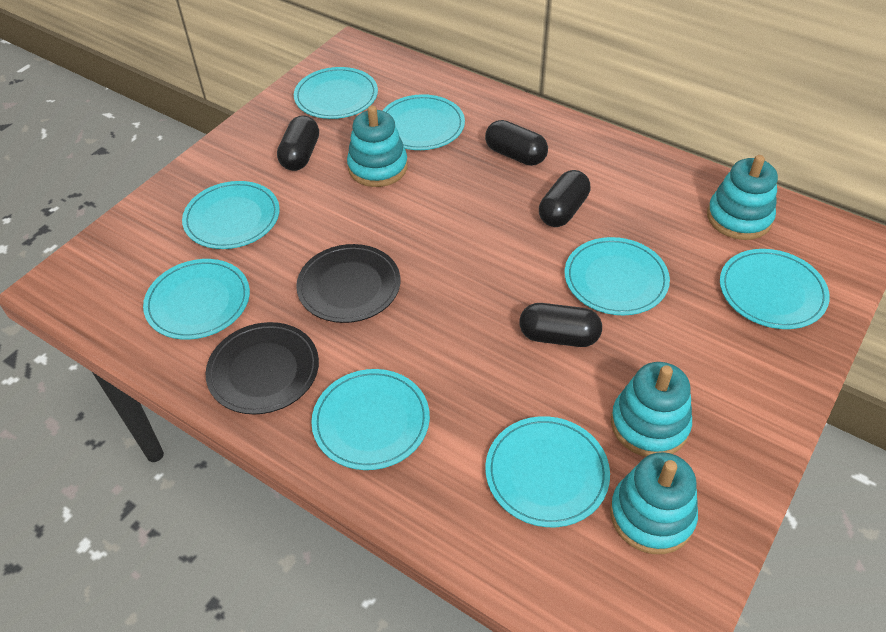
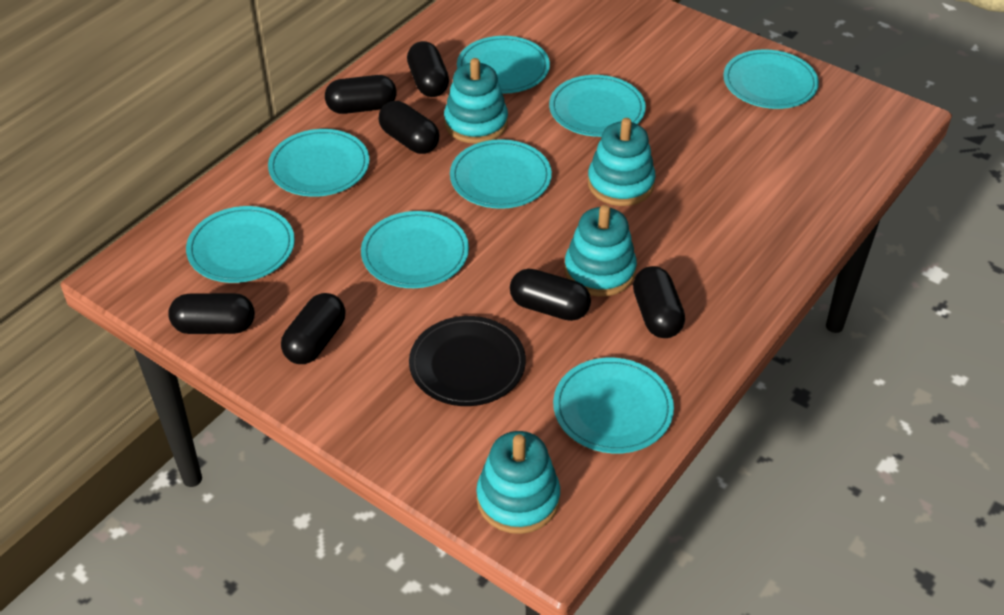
black capsule: [277,115,319,171] [485,120,548,166] [519,303,602,347] [539,170,591,227] = 4 -> [168,293,255,334] [281,293,346,364] [325,75,397,114] [379,101,440,154] [407,41,449,97] [510,269,591,321] [633,266,685,338] = 7
black plate: [205,322,319,414] [296,244,400,323] = 2 -> [409,316,526,406] = 1

